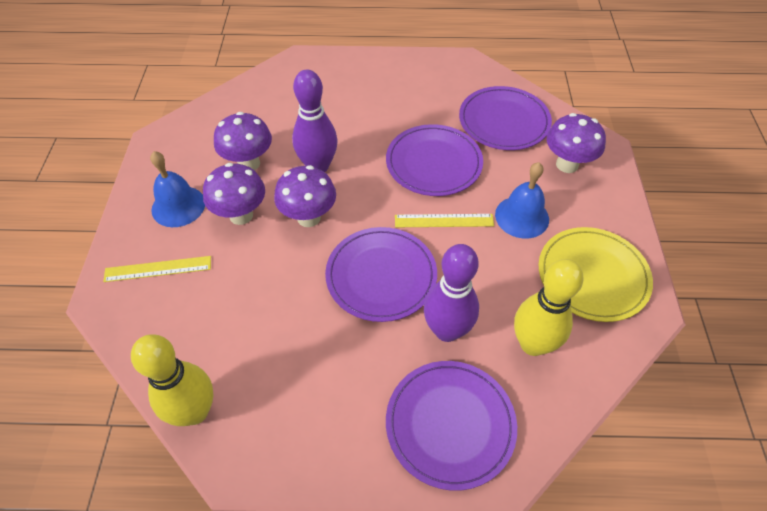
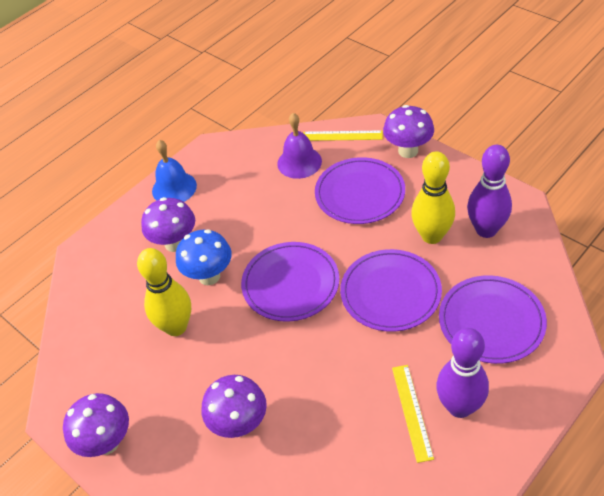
blue bell: [150,151,205,227] [495,162,549,239] = 2 -> [152,140,197,202] = 1
blue mushroom: none = 0 -> [176,229,232,285] = 1
purple bell: none = 0 -> [277,113,322,179] = 1
yellow plate: [539,227,653,322] = 1 -> none = 0

